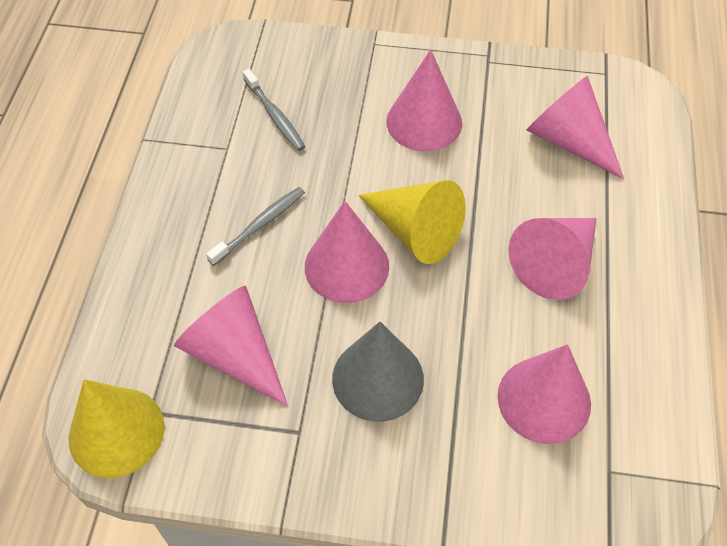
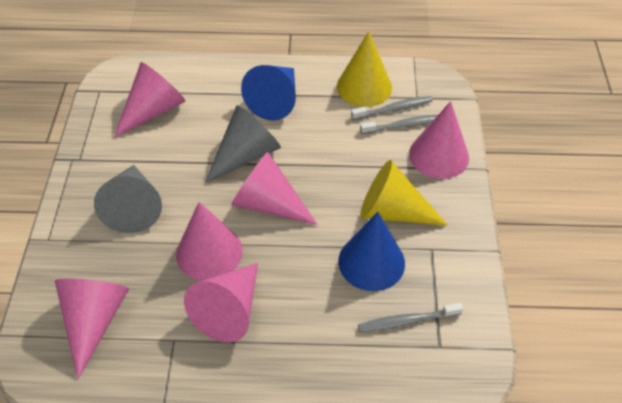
blue cone: none = 0 -> [241,65,296,120] [338,212,405,291] = 2
grey cone: [332,322,424,422] = 1 -> [94,165,162,233] [205,105,281,184] = 2
grey toothbrush: [206,187,305,266] [243,69,305,151] = 2 -> [351,96,433,120] [358,303,463,332] [360,115,438,134] = 3

